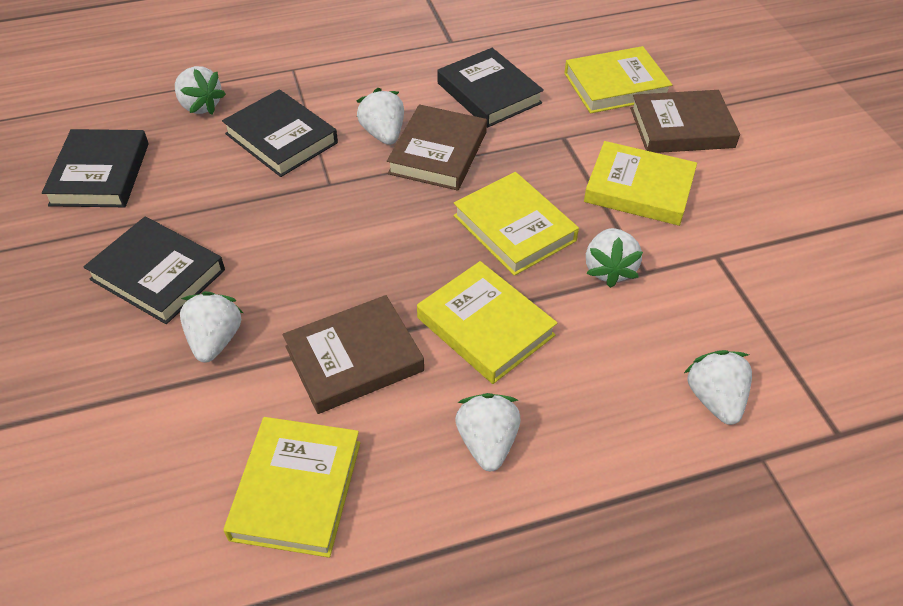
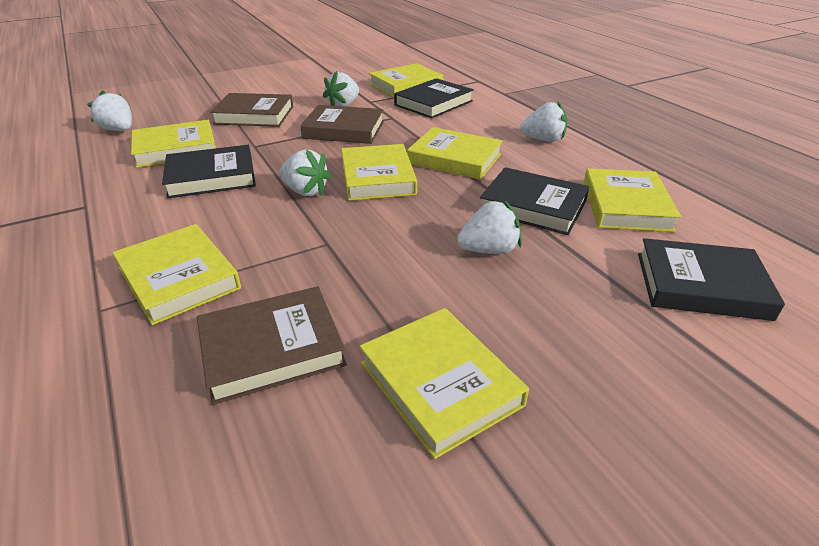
white strawberry: [175,66,226,115] [180,291,243,362] [357,88,404,145] [455,393,521,471] [586,228,643,288] [684,350,752,425] = 6 -> [87,90,132,131] [279,149,331,196] [323,71,359,107] [457,200,522,254] [520,101,567,142] = 5
yellow book: [223,417,360,558] [417,261,557,384] [454,172,579,276] [564,46,672,113] [584,141,697,226] = 5 -> [112,224,241,325] [131,120,216,168] [341,144,417,201] [359,308,529,459] [369,63,443,98] [407,127,503,179] [584,168,681,232] = 7

